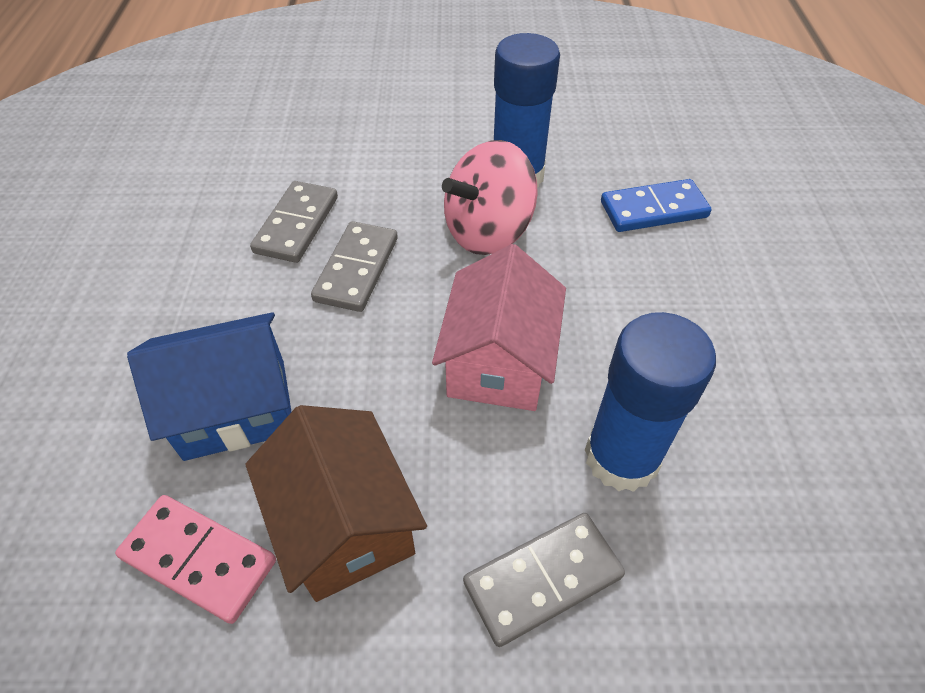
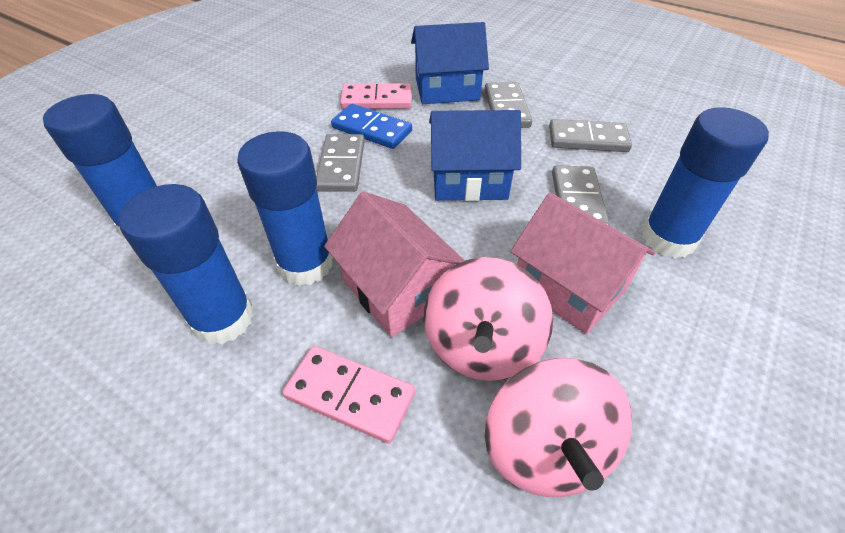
blue glue stick: [494,33,560,188] [585,312,716,492] = 2 -> [43,94,157,238] [119,184,254,345] [237,131,333,286] [641,107,769,258] = 4
blue house: [127,312,291,461] = 1 -> [411,22,489,104] [429,110,521,201] = 2
brown house: [245,405,427,602] = 1 -> none = 0
grey domino: [250,181,338,263] [311,221,398,312] [463,513,625,647] = 3 -> [316,134,365,192] [485,82,532,128] [549,119,632,152] [552,165,609,225] = 4
pink domino: [115,495,276,624] = 1 -> [282,346,415,444] [340,83,412,109] = 2
pink house: [432,244,566,411] = 1 -> [324,192,465,337] [510,193,655,334] = 2
pink spinning top: [442,140,538,255] = 1 -> [424,257,553,381] [485,358,632,497] = 2

